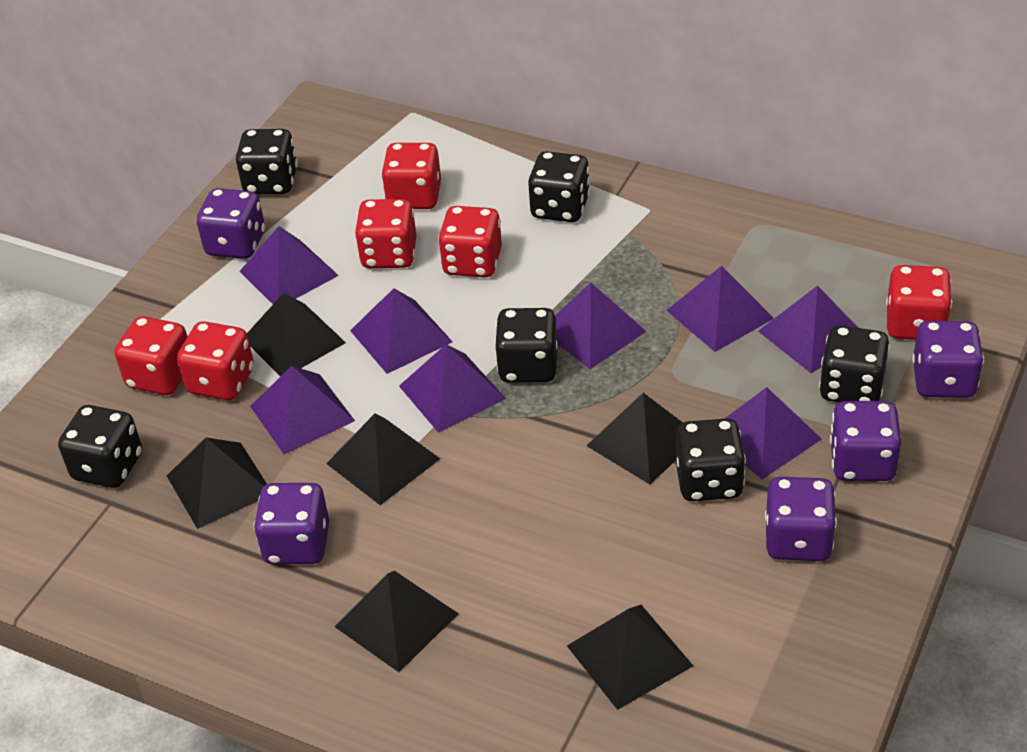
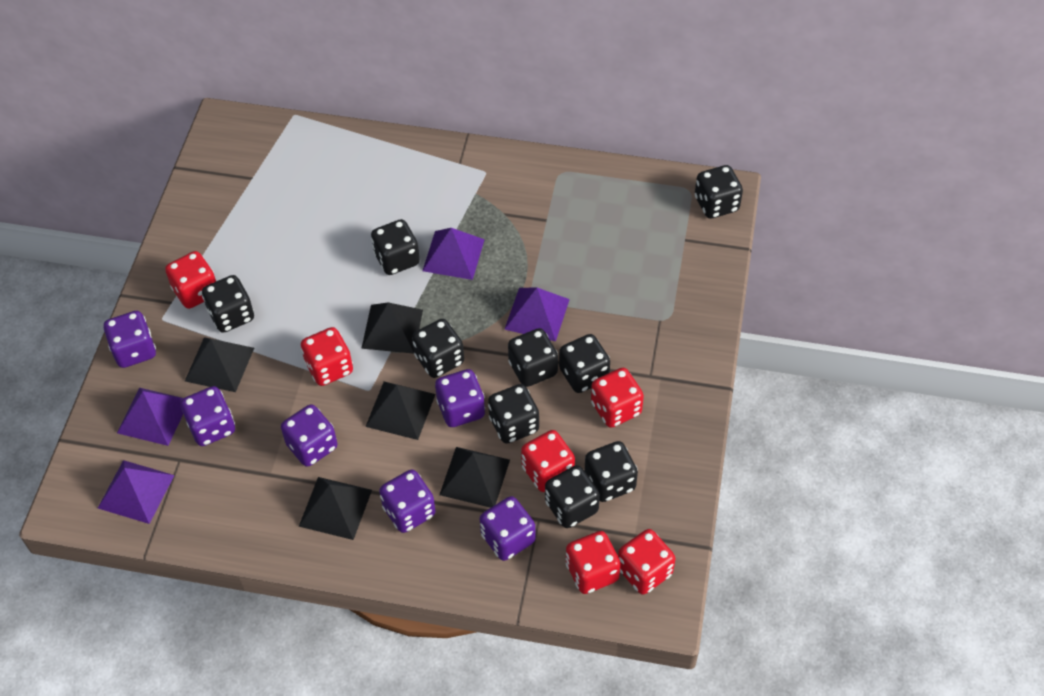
black dice: [58,405,142,488] [236,129,298,194] [495,308,558,383] [528,151,590,222] [676,418,746,501] [819,325,890,402] = 6 -> [202,275,254,333] [371,219,420,275] [412,319,464,378] [488,384,539,444] [508,328,558,387] [545,465,600,528] [559,334,610,393] [585,441,638,502] [695,165,743,219] = 9
black pyramid: [167,437,267,529] [247,293,346,377] [326,414,440,505] [334,571,459,672] [567,605,693,710] [586,393,683,484] = 6 -> [185,337,254,392] [299,477,372,540] [361,302,423,354] [365,381,436,440] [439,447,510,508] = 5
purple dice: [197,188,265,259] [254,483,329,564] [765,477,837,561] [830,401,901,481] [912,321,984,398] = 5 -> [104,311,156,368] [180,386,235,446] [281,404,337,467] [379,469,436,533] [435,369,485,427] [480,496,535,561] = 6
purple pyramid: [239,226,339,304] [250,366,355,454] [350,288,453,374] [399,344,506,433] [555,283,647,369] [666,266,774,352] [725,387,822,479] [758,285,858,373] = 8 -> [98,460,174,524] [117,388,183,446] [422,228,485,280] [504,288,570,341] = 4

